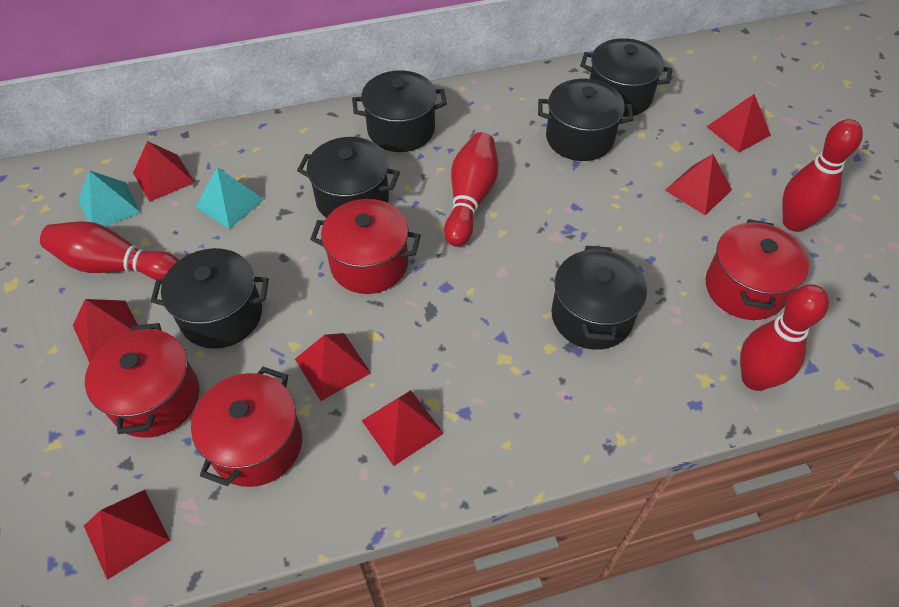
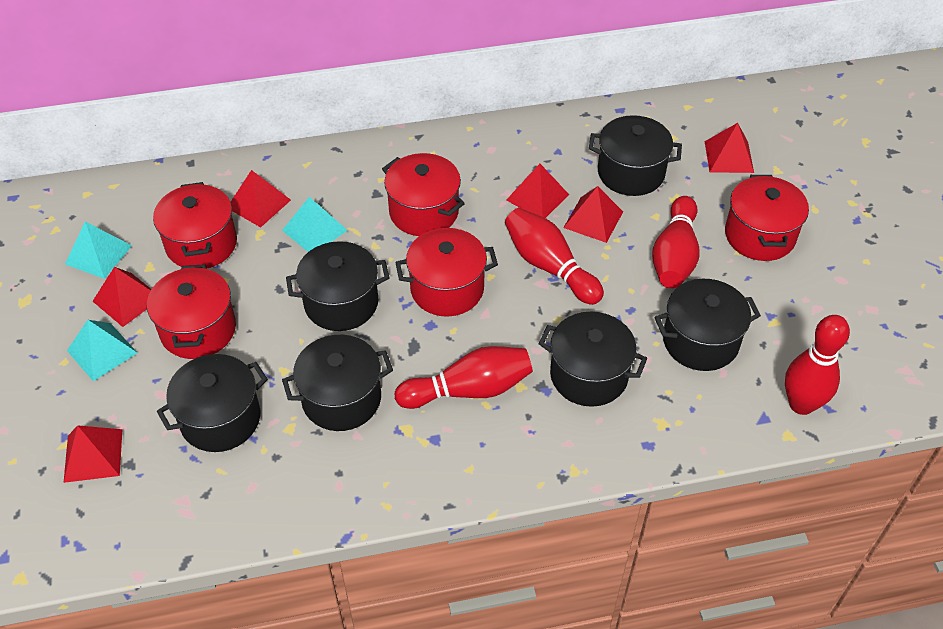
red pot: [85,323,199,438] [191,367,302,487] [310,199,421,294] [706,219,809,320] = 4 -> [147,264,236,359] [153,182,237,268] [382,153,465,236] [395,228,498,317] [725,175,809,261] = 5
red pyramid: [73,299,138,363] [84,490,170,580] [133,141,195,202] [295,333,371,401] [362,390,444,466] [665,154,732,215] [706,94,771,153] = 7 -> [63,425,122,483] [92,267,151,327] [231,170,291,228] [506,164,569,218] [563,186,623,243] [705,123,754,173] = 6
turquoise pyramid: [78,170,141,227] [196,167,264,229] = 2 -> [65,222,132,279] [67,320,137,381] [282,197,348,252] = 3

